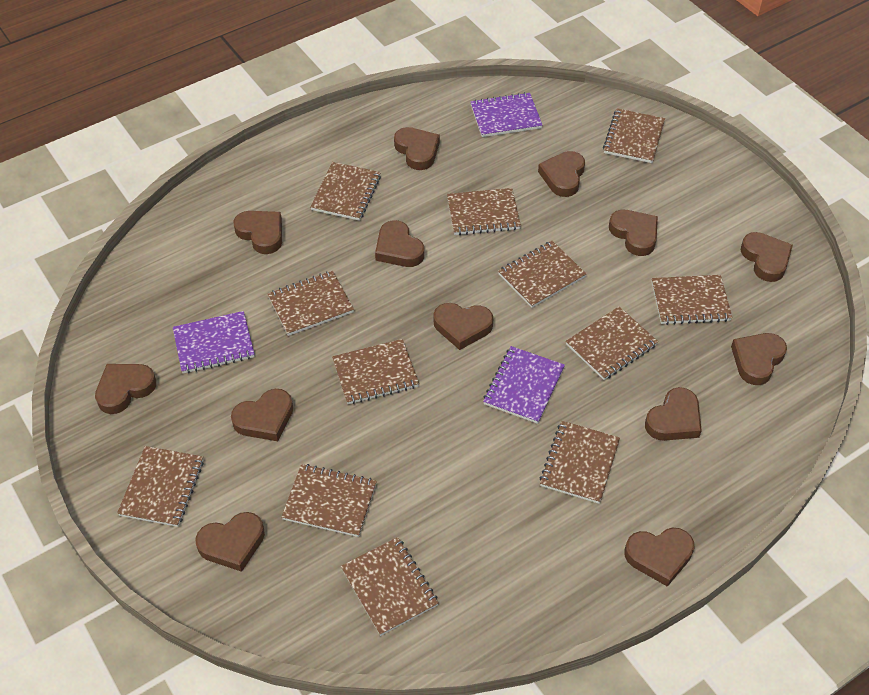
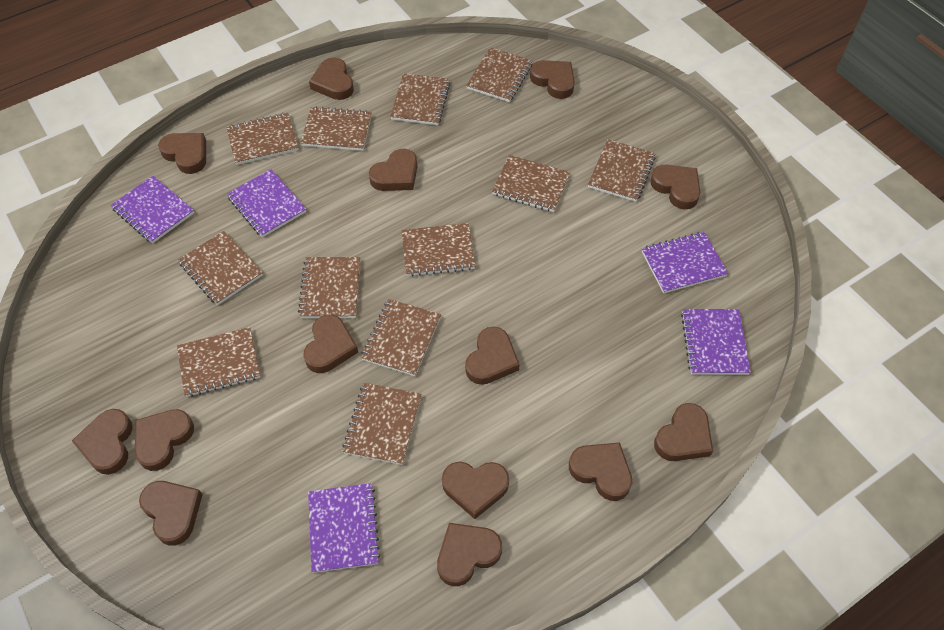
brown heart: [95,364,156,414] [195,512,265,572] [231,389,293,441] [233,211,282,254] [375,220,424,267] [394,127,440,170] [434,303,493,350] [538,151,585,197] [609,210,658,256] [624,528,695,587] [645,387,702,441] [731,333,787,385] [741,232,793,282] = 13 -> [72,409,133,475] [135,409,194,471] [139,481,203,546] [158,133,206,174] [303,315,358,373] [309,58,354,100] [369,149,417,191] [437,523,502,586] [442,461,509,519] [465,327,520,385] [530,60,575,99] [569,442,632,501] [650,164,700,209] [654,403,713,461] = 14
purple notebook: [173,311,255,374] [470,92,543,137] [483,346,565,424] = 3 -> [111,176,194,244] [227,169,306,237] [308,483,380,573] [642,232,728,294] [681,309,751,375] = 5

